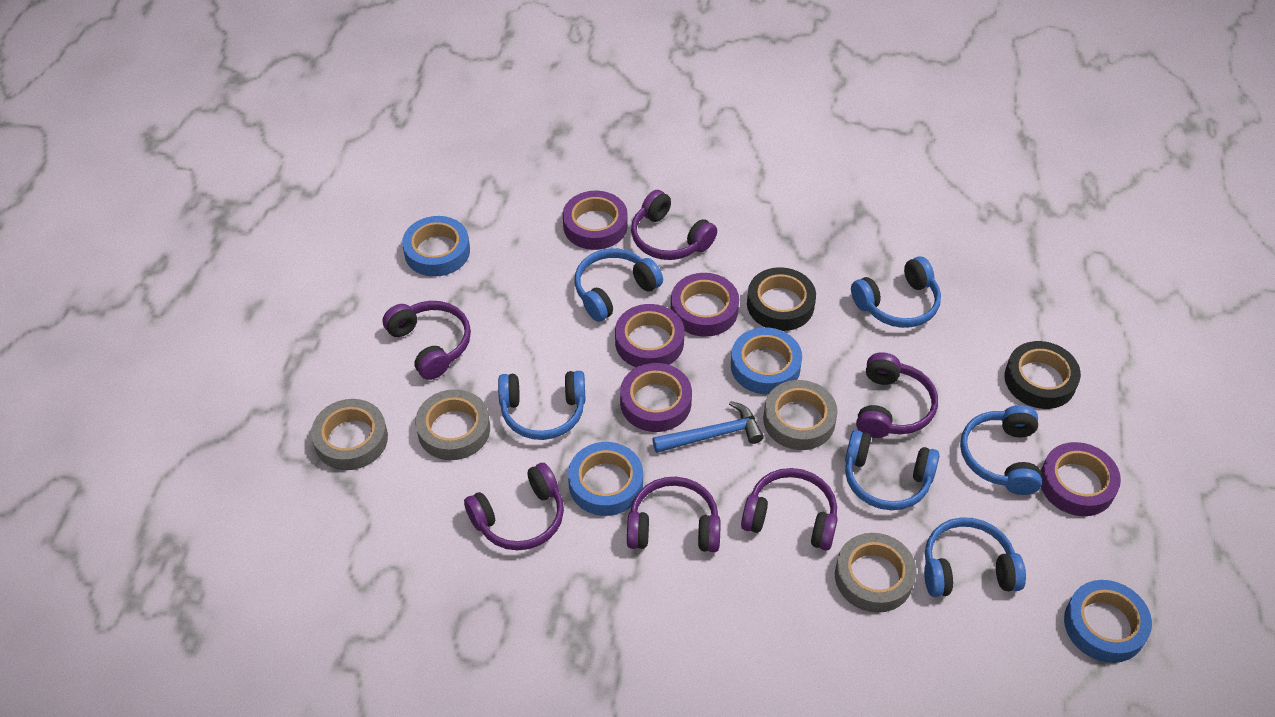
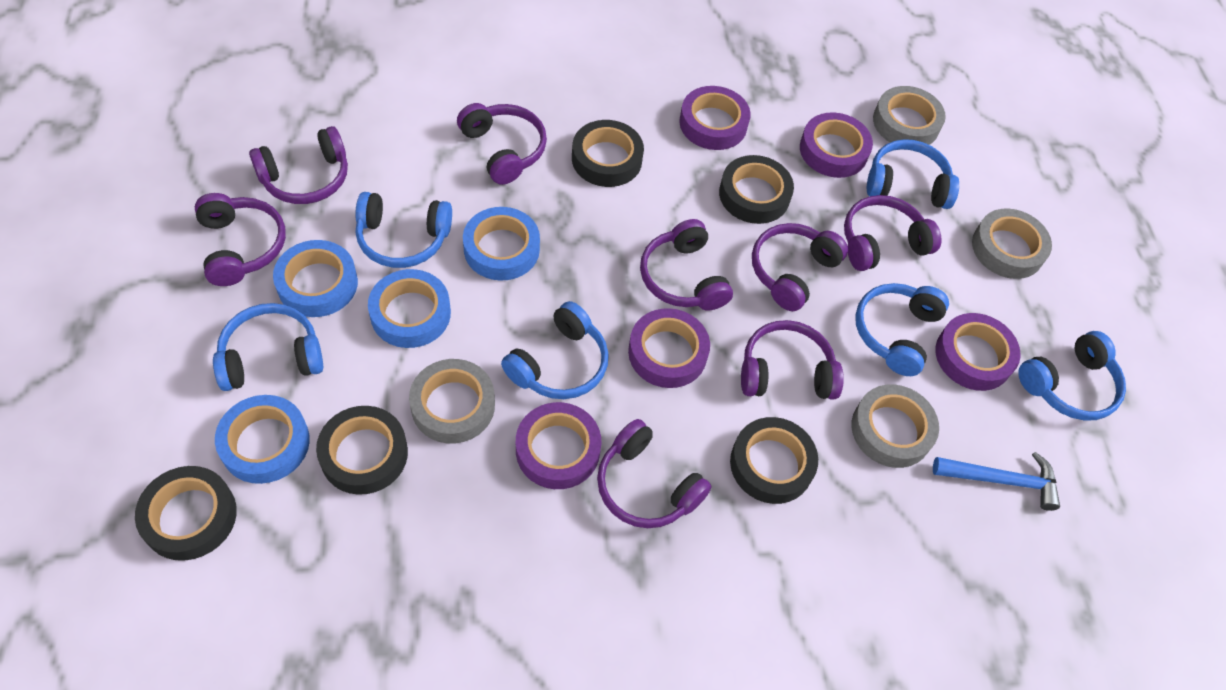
black tape: [747,267,816,331] [1004,341,1081,409] = 2 -> [135,466,237,561] [316,406,408,495] [572,120,644,187] [719,155,794,224] [730,417,818,504] = 5
purple headphones: [383,301,471,380] [464,463,564,550] [627,477,720,552] [631,190,717,260] [741,468,838,551] [856,352,938,438] = 6 -> [195,193,286,286] [249,126,348,204] [457,103,547,185] [597,419,712,528] [640,219,733,310] [741,320,844,400] [752,223,848,311] [844,195,941,271] = 8

